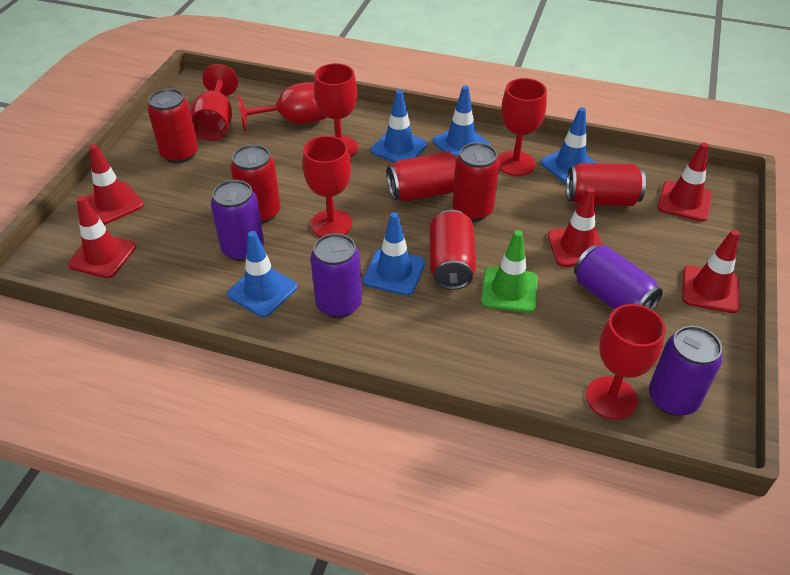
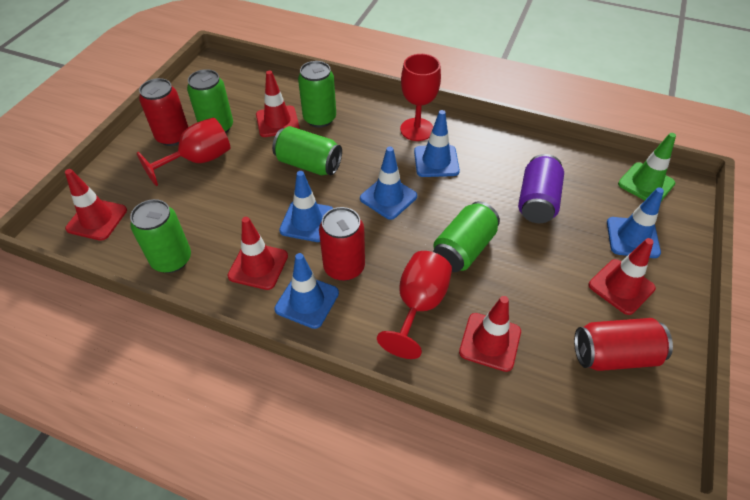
green can: none = 0 -> [130,199,191,273] [187,69,233,133] [272,126,342,176] [298,61,336,128] [433,201,500,272] = 5
purple can: [211,180,264,261] [311,233,362,318] [574,245,663,310] [649,326,722,416] = 4 -> [518,154,564,223] = 1
red can: [148,88,198,163] [230,145,280,224] [387,151,458,202] [430,210,476,290] [453,142,500,221] [566,163,646,206] = 6 -> [139,78,188,146] [319,207,365,281] [574,318,673,371] = 3
red goblet: [190,64,238,140] [237,82,326,131] [303,136,352,237] [314,63,358,157] [498,78,547,176] [586,304,665,420] = 6 -> [137,118,230,186] [377,251,452,359] [400,54,441,141] = 3

